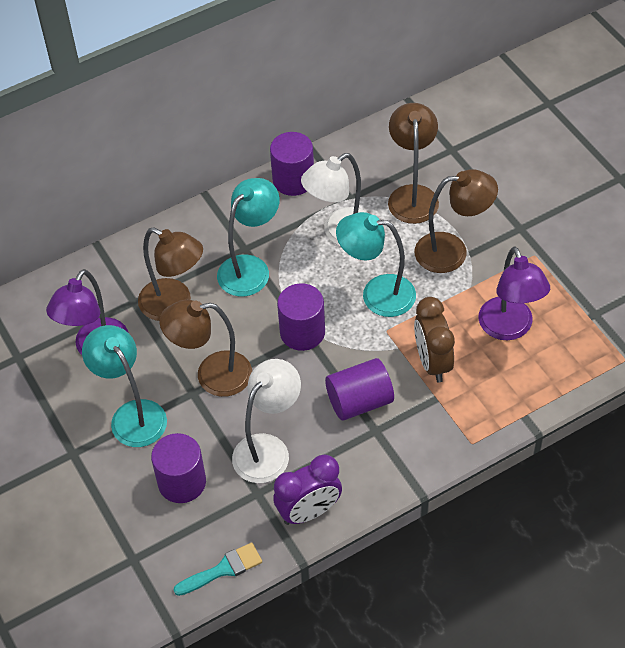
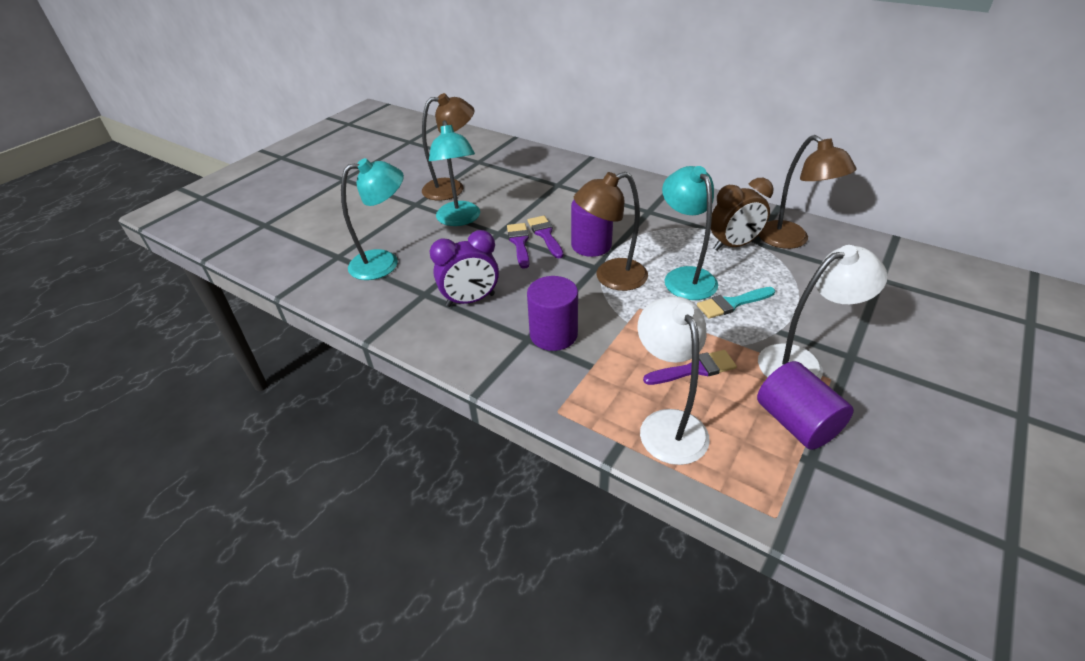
brown lamp: [138,227,203,321] [159,300,252,397] [388,103,439,224] [415,169,498,273] = 4 -> [422,93,474,201] [574,172,648,291] [759,135,856,249] = 3
purple brush: none = 0 -> [507,223,529,269] [527,216,563,258] [643,350,737,385] = 3
purple cylinder: [151,433,206,503] [270,132,314,196] [277,283,325,351] [325,358,394,420] = 4 -> [527,276,578,351] [571,200,613,257] [757,361,854,450] = 3
purple lamp: [46,269,129,355] [478,246,550,340] = 2 -> none = 0

